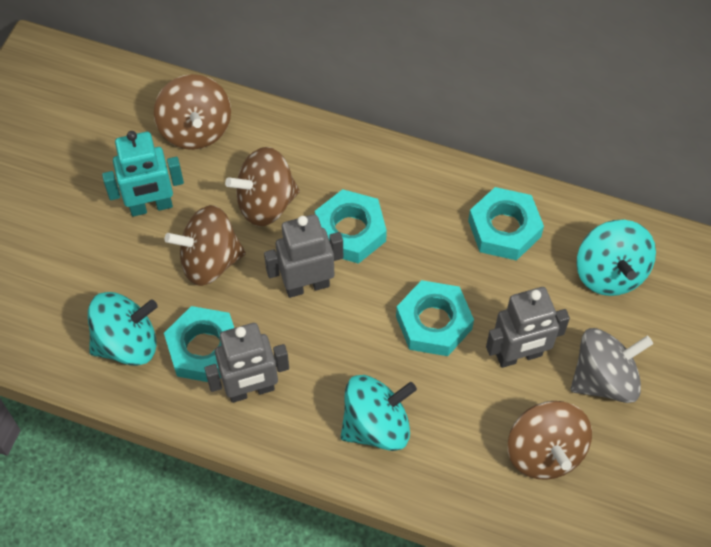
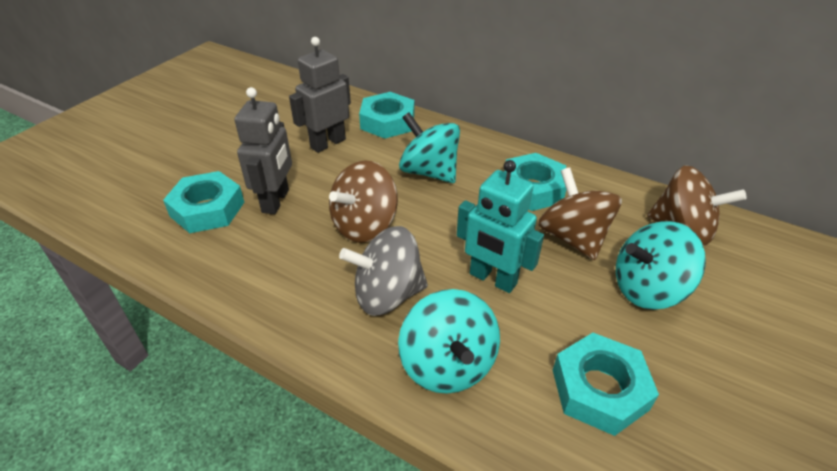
brown spinning top: [154,74,231,150] [165,205,246,286] [225,147,300,226] [508,401,592,480] = 4 -> [329,160,398,243] [538,168,622,260] [647,166,747,246] = 3
grey robot: [204,323,289,403] [264,214,343,298] [486,287,570,368] = 3 -> [235,87,292,214] [289,37,351,153] = 2

